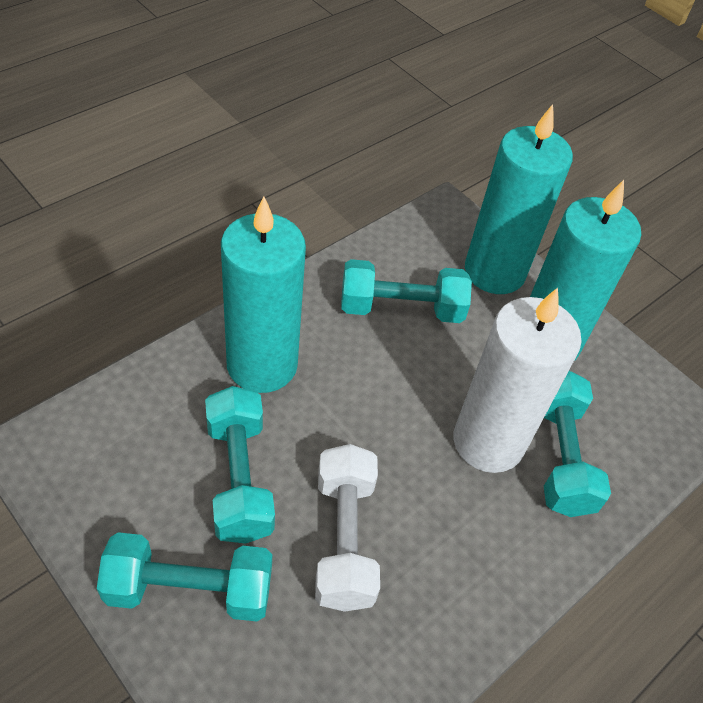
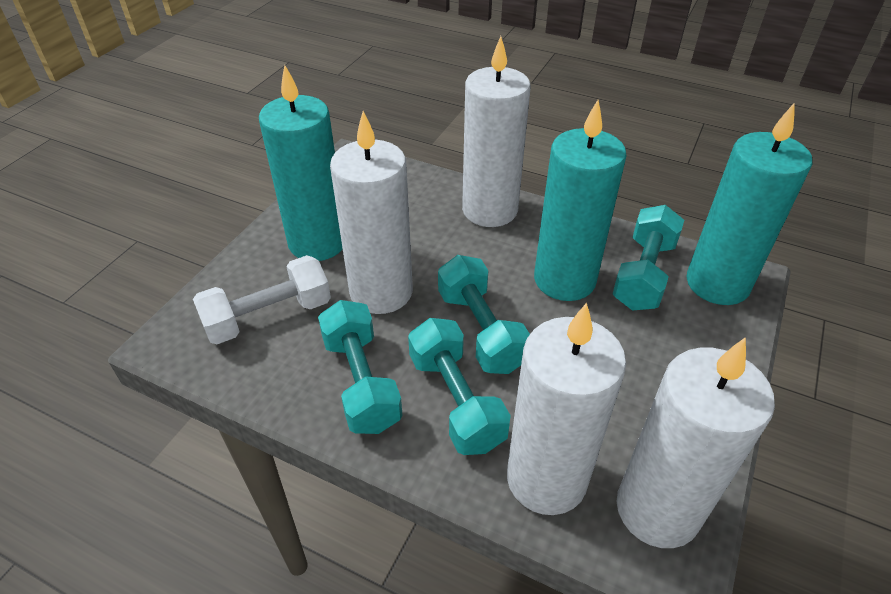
white candle: [454,288,582,473] = 1 -> [330,111,413,314] [462,36,531,227] [507,303,626,515] [616,337,775,548] = 4

